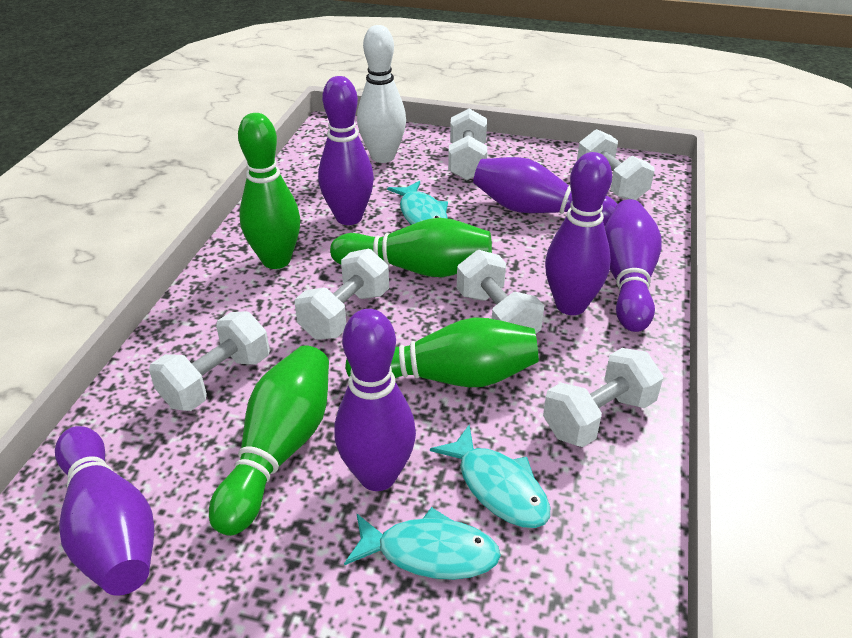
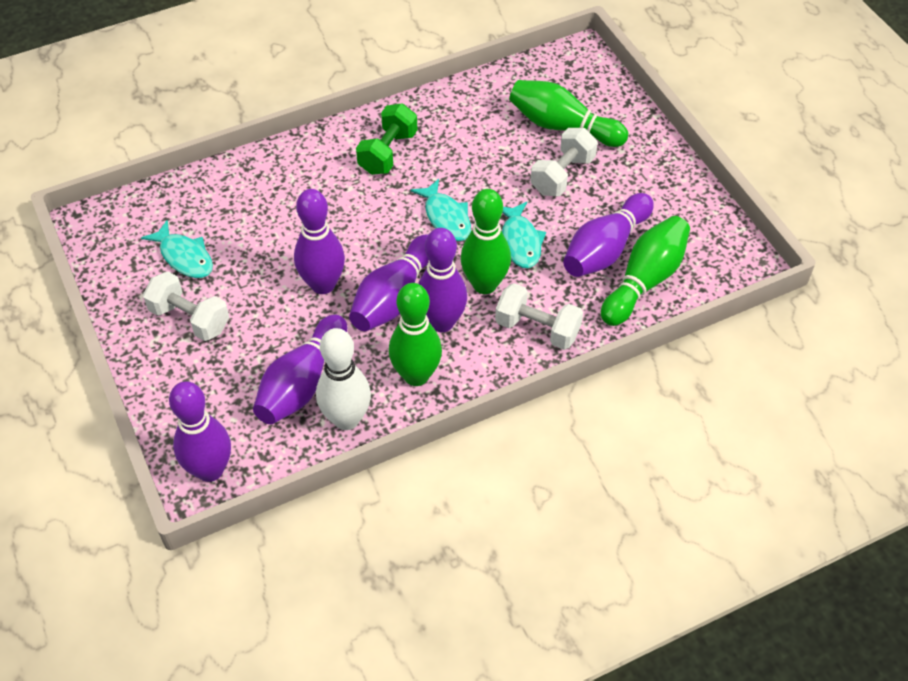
green dumbbell: none = 0 -> [356,104,417,175] = 1
white dumbbell: [149,311,270,411] [295,249,389,340] [448,108,487,180] [457,250,544,333] [543,348,663,447] [577,129,655,200] = 6 -> [143,272,229,341] [495,283,583,350] [531,128,598,196] = 3

